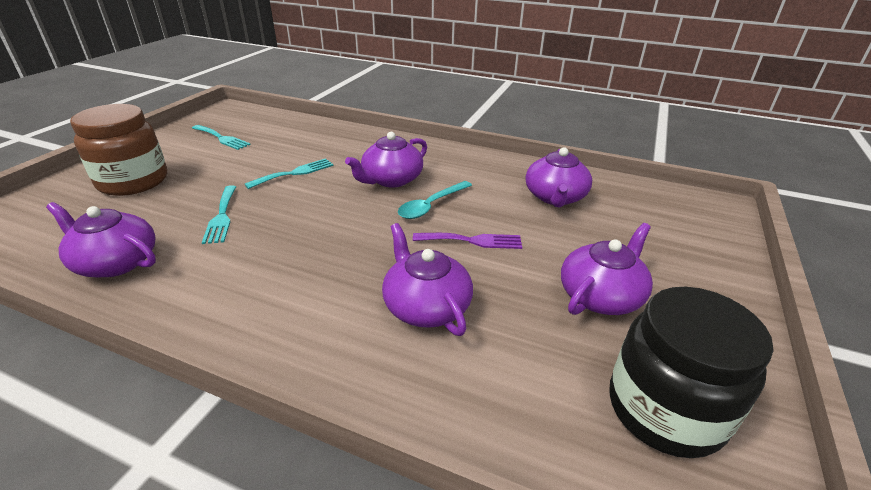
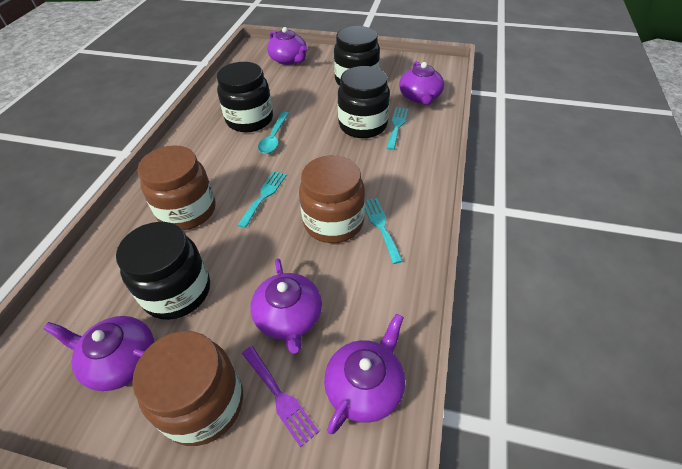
black jar: [609,287,773,458] = 1 -> [116,222,210,320] [217,62,273,132] [334,26,380,86] [338,66,390,138] = 4
brown jar: [70,104,167,196] = 1 -> [132,331,243,446] [137,145,216,230] [299,155,365,243] = 3

